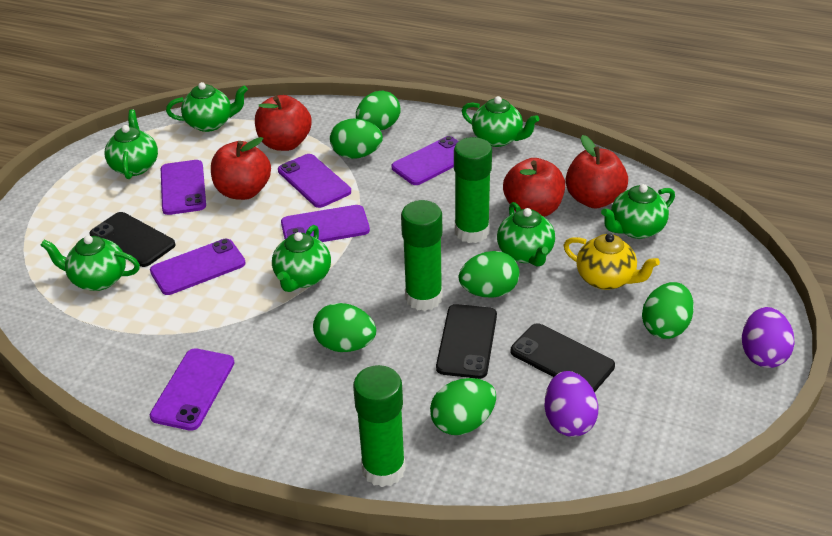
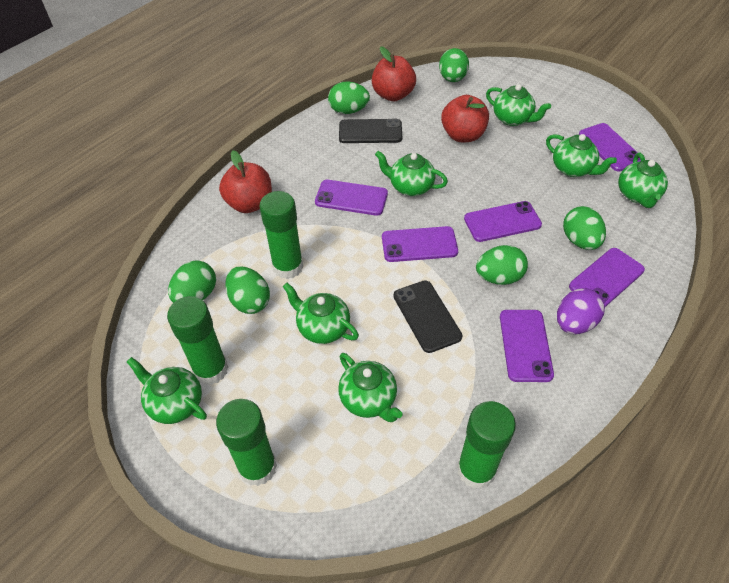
black phone: [89,212,175,267] [436,304,497,379] [511,323,615,392] = 3 -> [339,119,402,143] [393,280,462,353] = 2
green glue stick: [353,365,406,487] [401,200,443,311] [454,137,492,243] = 3 -> [167,296,228,385] [216,399,277,486] [259,191,303,279] [457,401,516,489] = 4
purple egg: [544,371,599,437] [742,307,795,368] = 2 -> [557,288,605,334] = 1
red apple: [211,137,271,200] [255,95,312,151] [503,158,565,217] [566,135,628,209] = 4 -> [219,150,272,213] [372,46,416,101] [441,95,489,142] = 3
yellow teapot: [563,233,660,290] = 1 -> none = 0

